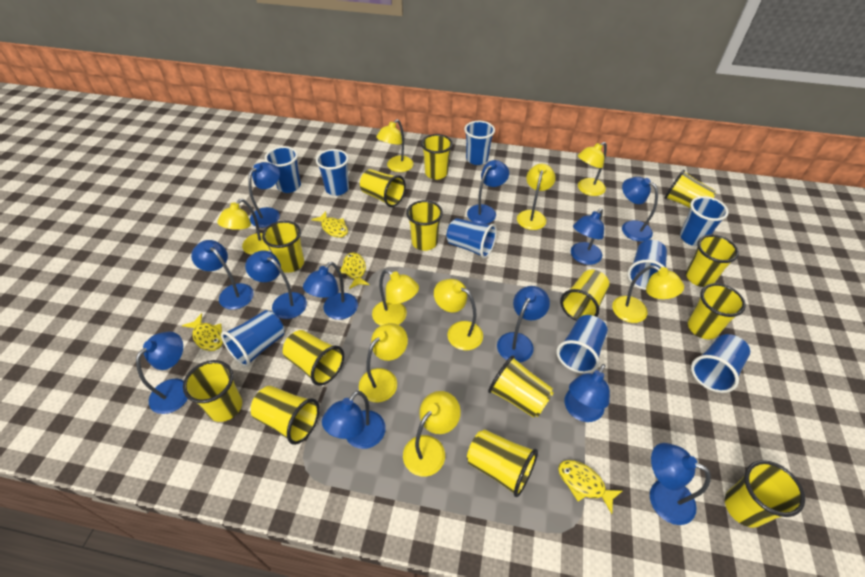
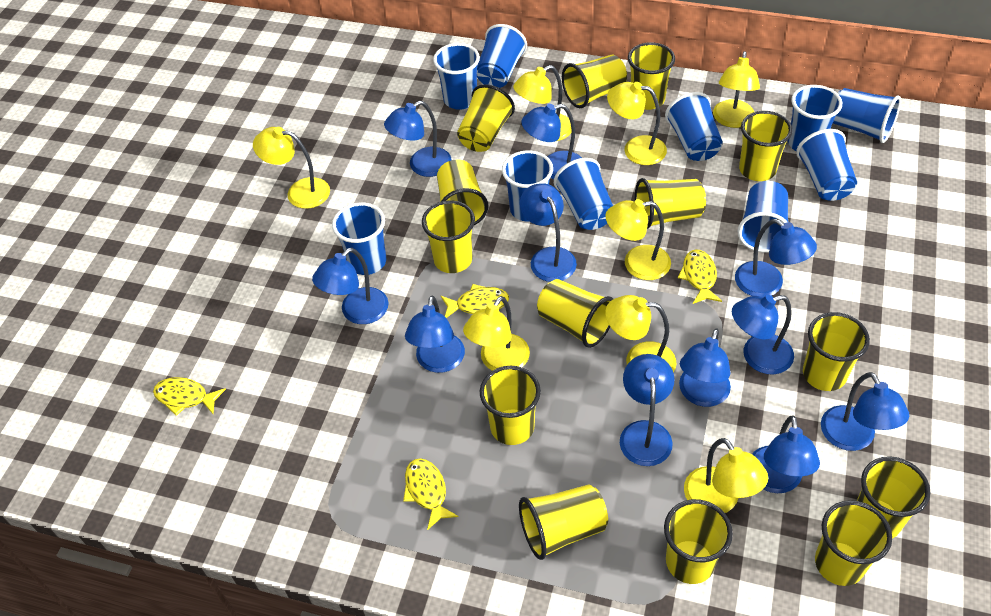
blue cup: [221,310,285,367] [265,146,301,193] [316,149,349,196] [447,218,497,259] [464,121,495,165] [556,315,608,374] [627,240,667,290] [680,196,729,246] [691,334,750,393] = 9 -> [332,203,387,275] [433,43,480,110] [477,24,527,88] [502,150,553,222] [554,158,613,230] [665,92,723,161] [737,181,788,253] [788,85,842,151] [796,129,857,201] [833,88,901,143] = 10
blue lamp: [136,331,188,414] [191,240,254,310] [245,251,307,319] [248,162,280,228] [303,262,358,320] [322,391,386,449] [467,160,509,224] [497,286,550,363] [565,364,610,422] [571,208,604,265] [622,177,658,242] [650,443,711,525] = 12 -> [312,248,388,324] [384,101,452,177] [405,296,465,373] [520,183,577,282] [521,104,582,179] [620,354,674,466] [679,328,731,407] [732,295,794,374] [735,219,817,297] [752,415,820,493] [821,372,909,451] = 11
yellow lamp: [217,199,270,255] [359,323,408,402] [372,269,419,326] [376,119,414,172] [403,391,461,477] [434,279,483,350] [517,164,556,230] [578,142,607,196] [612,265,684,323] = 9 -> [253,127,330,209] [463,296,530,371] [513,65,571,141] [605,199,671,280] [605,295,676,372] [607,82,667,165] [684,438,768,513] [713,51,760,128] = 8

